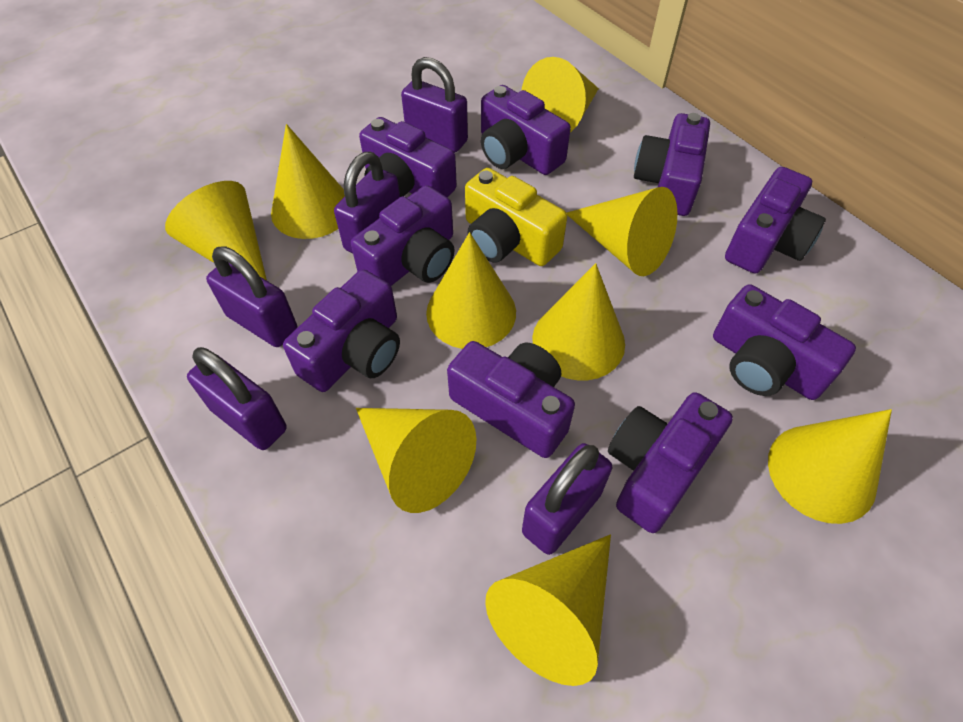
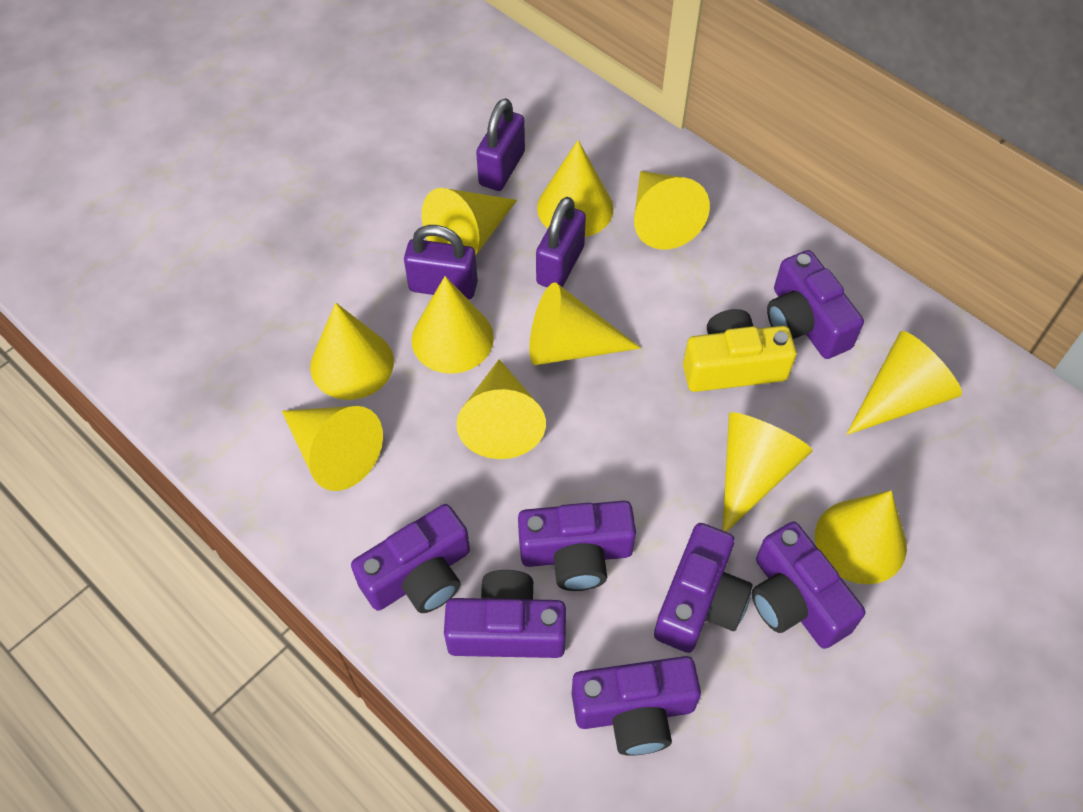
purple camera: [283,269,400,392] [351,185,455,286] [359,117,457,197] [447,341,575,458] [481,85,571,175] [608,392,733,533] [634,113,710,216] [713,284,856,400] [725,167,826,274] = 9 -> [351,504,470,613] [444,570,566,658] [518,501,636,591] [572,656,701,756] [654,523,752,653] [751,522,865,649] [767,250,864,359] = 7
purple padlock: [187,347,287,450] [206,246,297,347] [334,152,400,253] [401,57,468,152] [522,443,612,555] = 5 -> [404,225,478,299] [476,98,525,191] [536,197,586,287] = 3
yellow cone: [165,181,267,281] [271,124,345,239] [356,408,477,513] [426,232,516,349] [485,534,611,686] [521,57,599,132] [532,263,625,380] [567,187,677,276] [768,409,892,524] = 9 -> [282,406,383,491] [310,303,394,400] [412,276,494,374] [422,188,517,255] [456,359,546,459] [529,282,641,365] [537,140,614,237] [634,171,710,250] [723,412,813,532] [815,491,907,584] [846,331,962,435] = 11

